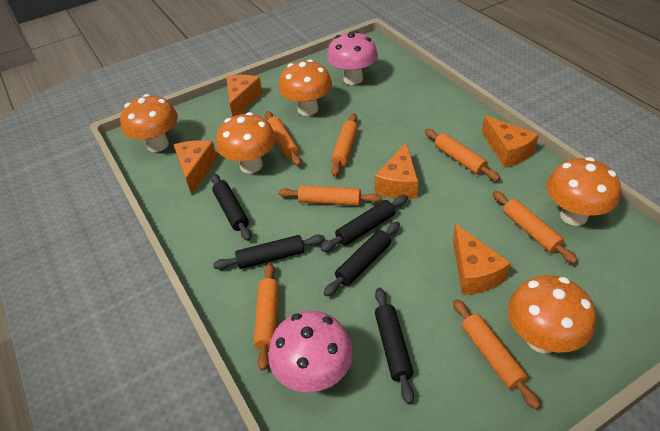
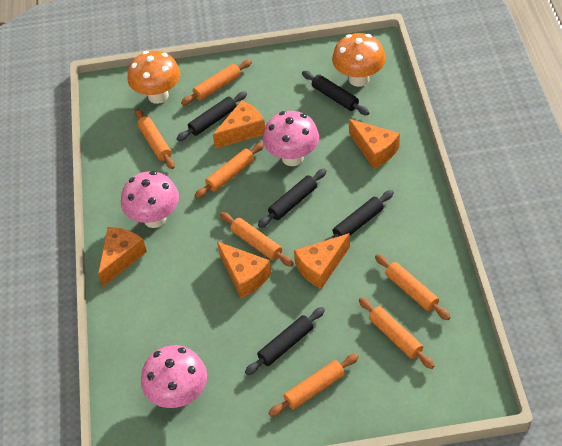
orange mushroom: [120,94,178,152] [216,112,276,173] [278,59,332,116] [508,275,596,353] [547,157,621,226] = 5 -> [127,51,180,104] [332,33,386,87] = 2
pink mushroom: [268,311,353,392] [327,31,378,85] = 2 -> [121,171,179,228] [141,345,207,408] [263,111,319,166] = 3

